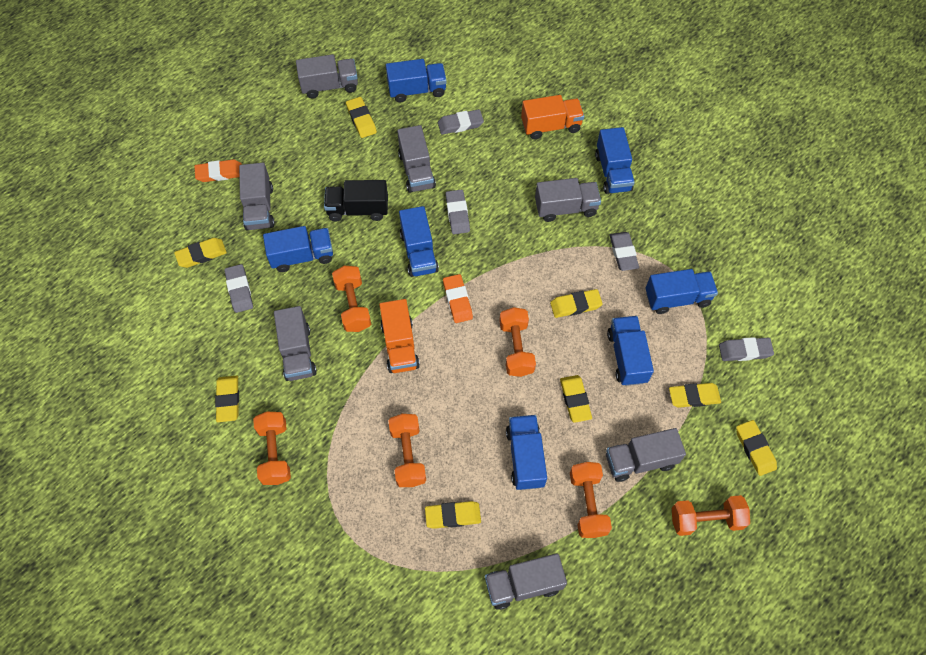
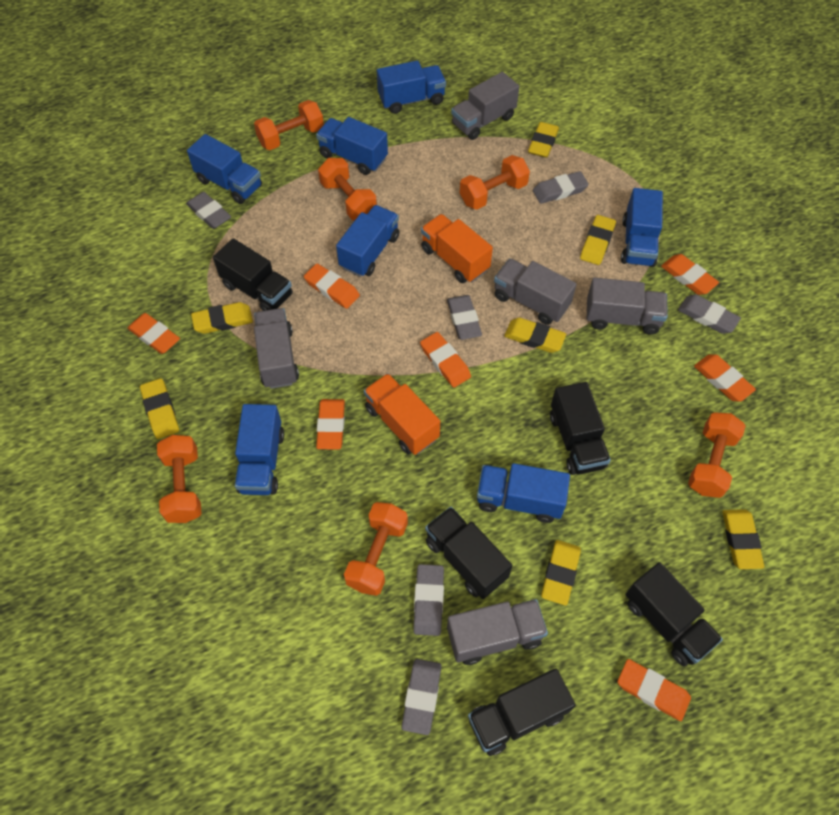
black truck: [324,180,388,221] = 1 -> [213,238,293,311] [425,507,512,599] [468,668,576,756] [550,382,611,475] [625,562,723,666] = 5
grey eraser: [224,264,253,313] [438,109,484,135] [445,189,470,234] [609,232,639,271] [719,337,774,361] = 5 -> [186,192,231,229] [401,659,441,735] [413,564,444,636] [447,295,482,340] [533,171,589,204] [678,294,741,334] = 6
grey truck: [239,163,275,231] [274,306,317,381] [296,54,358,99] [397,125,436,193] [485,553,567,610] [535,178,601,222] [606,428,686,482] = 7 -> [254,308,299,389] [447,599,548,665] [451,72,519,140] [494,258,577,325] [587,278,668,335] = 5
orange eraser: [194,159,242,182] [443,274,473,323] = 2 -> [127,313,180,354] [304,264,360,309] [316,399,345,449] [420,332,471,388] [618,659,691,721] [661,254,719,295] [694,354,756,402] = 7
yellow eraser: [174,238,227,268] [215,376,239,422] [346,97,377,138] [425,501,481,529] [550,289,603,318] [560,375,592,423] [669,383,721,408] [736,420,777,476] = 8 -> [140,378,179,439] [191,302,253,334] [504,318,566,353] [528,122,559,158] [541,540,581,605] [580,215,616,265] [722,509,765,569] = 7

